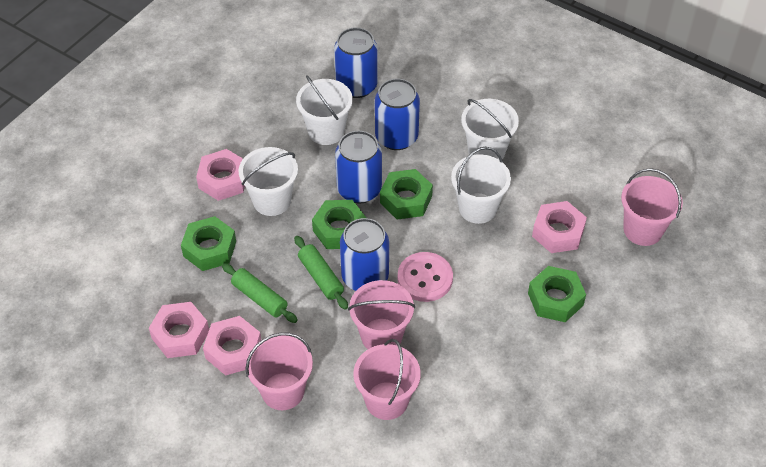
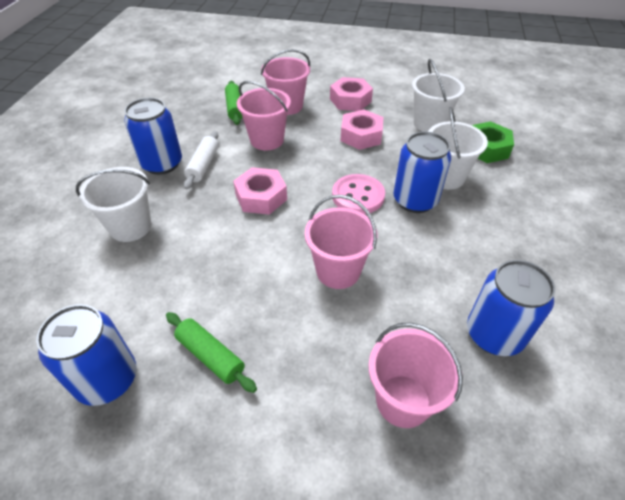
green nut: [181,216,236,271] [312,200,366,249] [380,169,433,220] [528,266,586,322] = 4 -> [472,121,514,163] = 1
pink nut: [149,302,209,358] [196,149,245,201] [203,316,261,375] [532,201,587,253] = 4 -> [233,167,287,215] [330,77,373,111] [341,109,383,150] = 3
white bucket: [239,147,298,216] [296,76,353,145] [451,147,511,224] [461,99,519,159] = 4 -> [76,167,151,242] [412,59,465,132] [428,107,488,189] = 3
white rolling pin: none = 0 -> [184,131,219,190] = 1

